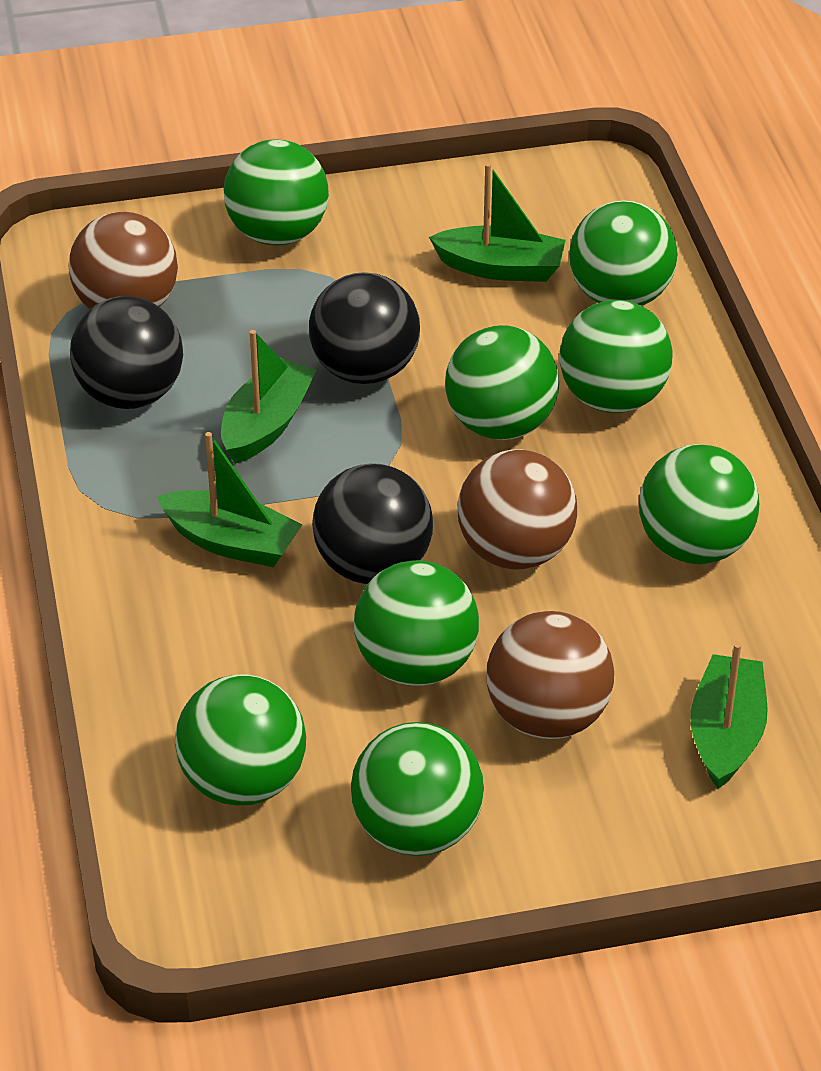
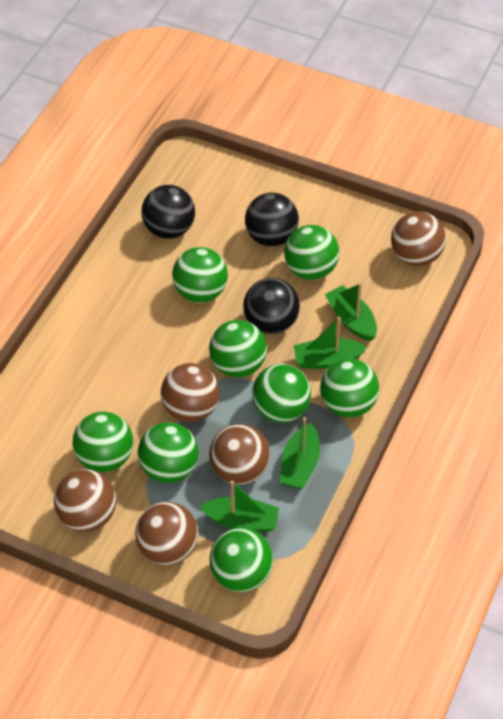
brown ball: [68,212,178,309] [457,449,577,569] [487,611,614,739] = 3 -> [54,469,116,532] [135,502,198,565] [161,363,220,422] [209,424,270,485] [391,211,446,266] = 5

